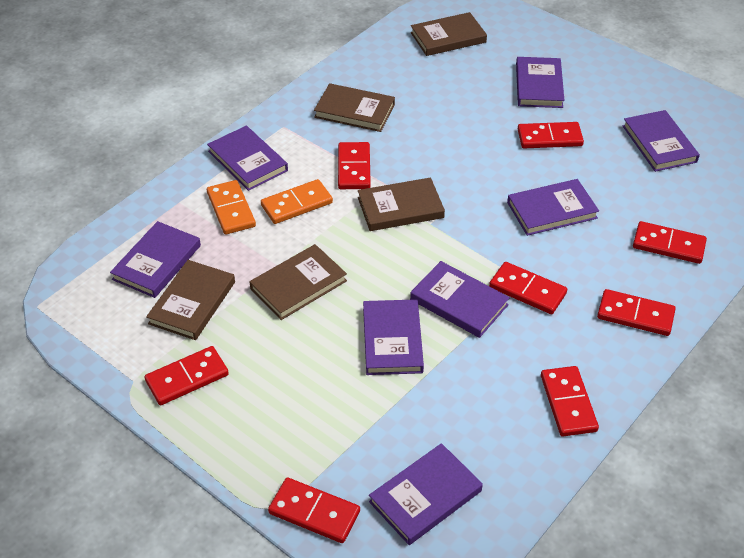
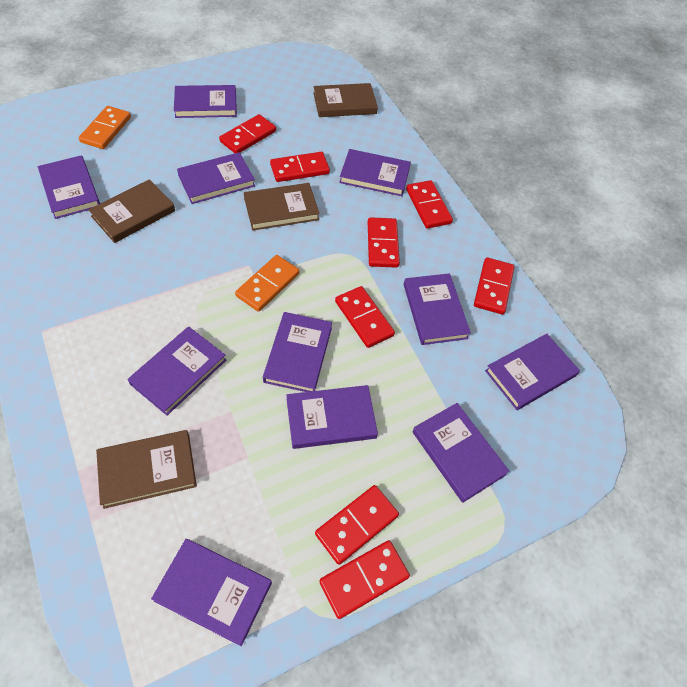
brown book: [146,260,235,340] [249,244,347,320] [314,83,395,132] [358,177,445,231] [411,12,487,56] = 5 -> [88,179,175,243] [96,430,197,509] [244,183,320,230] [314,83,378,117] = 4
purple book: [110,221,201,298] [207,126,288,191] [363,299,424,375] [369,443,483,545] [410,261,510,338] [507,179,599,236] [516,57,564,108] [623,110,700,172] = 8 -> [38,155,100,219] [127,326,226,416] [151,539,272,646] [174,85,237,118] [177,152,255,204] [263,312,332,392] [286,385,378,449] [339,149,411,196] [404,273,471,345] [412,403,509,503] [485,334,580,410] = 11

